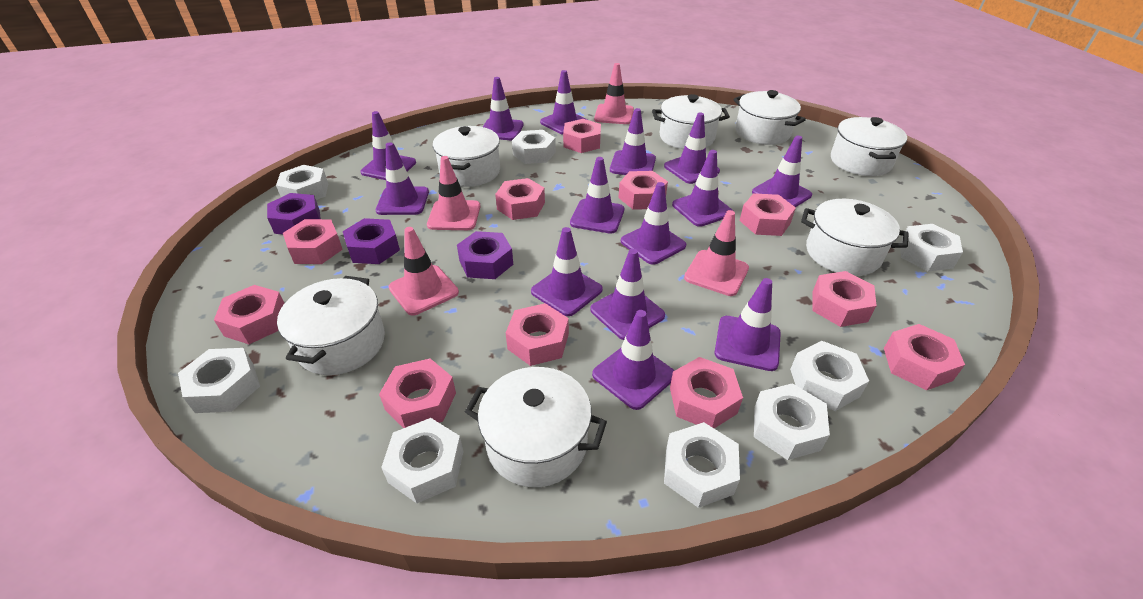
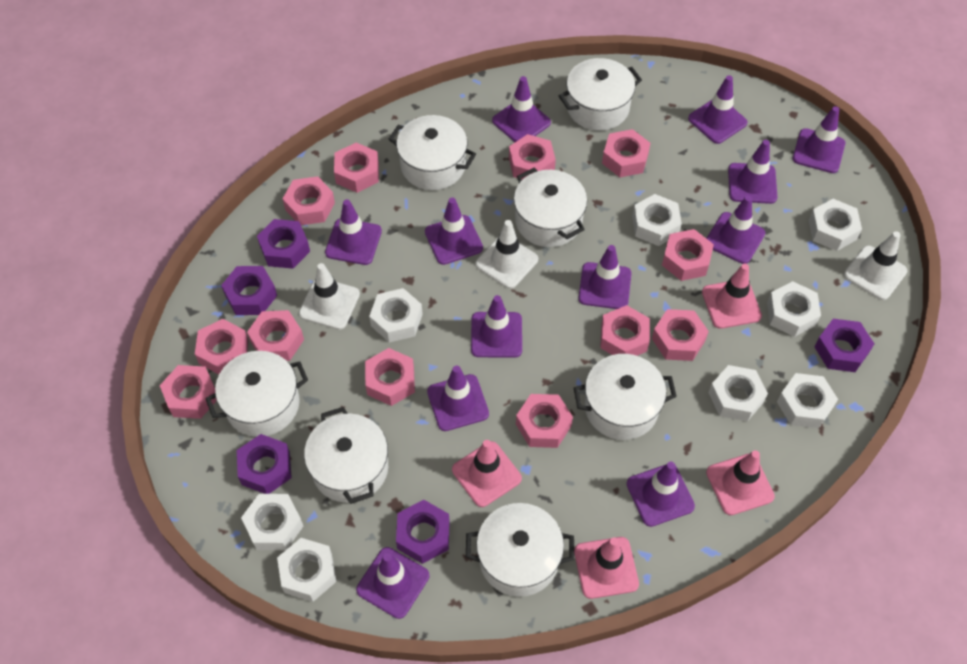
pink nut: [214,285,284,344] [283,219,343,264] [379,358,456,428] [495,178,545,220] [506,303,569,366] [563,119,601,153] [619,171,668,210] [670,357,743,428] [740,193,796,236] [812,271,877,327] [884,324,965,390] = 11 -> [160,365,217,419] [195,319,249,375] [247,310,304,361] [283,176,335,225] [334,143,379,193] [365,348,415,406] [509,134,556,180] [516,394,573,448] [600,305,650,356] [602,129,651,177] [652,309,709,361] [662,229,714,281] = 12
purple nut: [267,193,321,235] [343,218,400,264] [457,231,513,279] = 3 -> [221,266,277,315] [237,434,292,494] [257,219,310,269] [396,500,450,564] [814,319,874,372] = 5
purple traffic cone: [361,111,416,180] [376,142,429,215] [483,77,524,140] [531,227,603,316] [540,70,588,134] [570,157,624,234] [590,248,665,340] [592,310,674,410] [610,108,656,175] [621,182,686,265] [664,112,720,184] [672,150,733,227] [714,278,781,371] [752,136,812,207] = 14 -> [325,199,382,265] [356,547,429,619] [425,198,483,265] [427,366,489,431] [471,295,522,358] [492,76,551,142] [578,245,631,309] [627,462,695,527] [688,75,748,144] [706,196,765,264] [728,140,777,204] [793,106,845,173] = 12
white traffic cone: none = 0 -> [299,263,360,330] [476,220,538,289] [844,231,907,300] = 3

